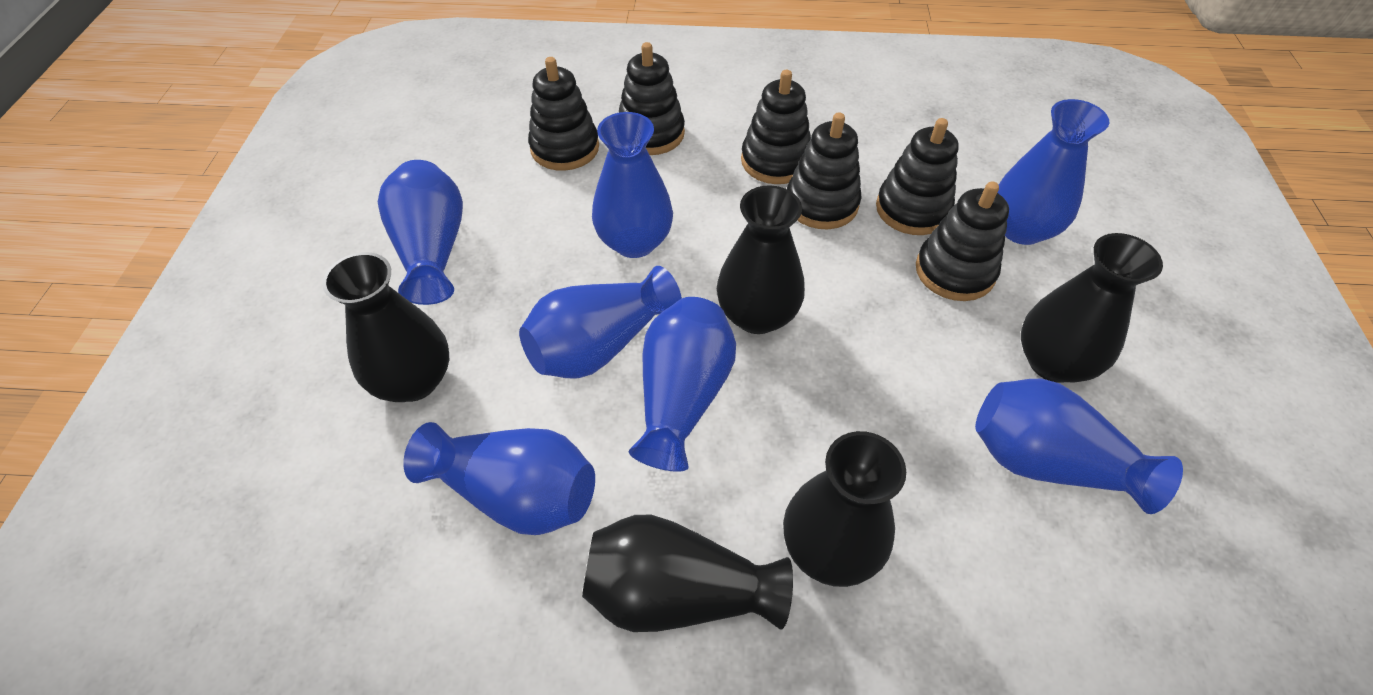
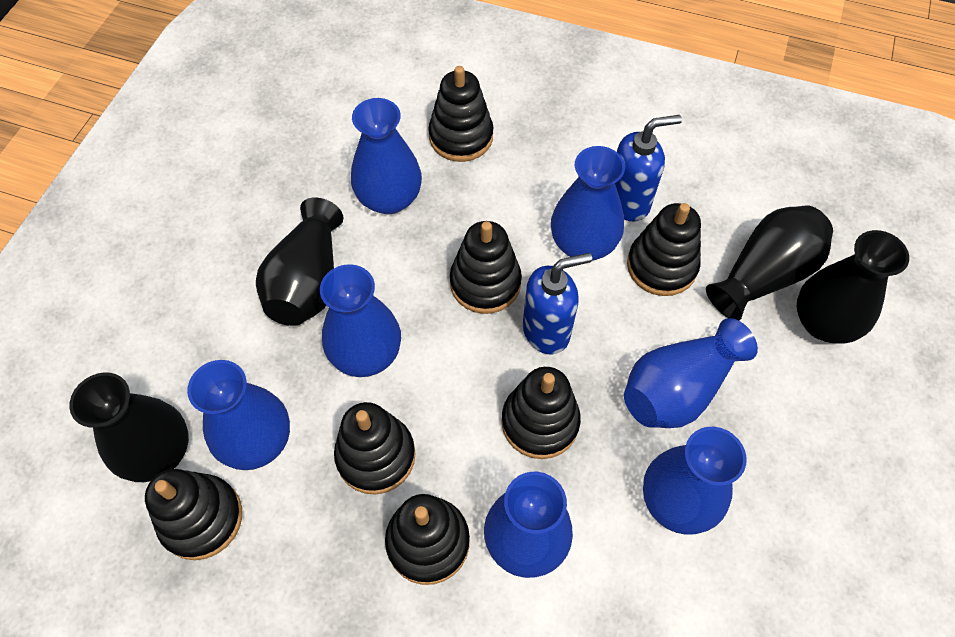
black stacking toy: [528,57,599,171] [619,42,685,155] [741,70,811,184] [787,112,861,229] [876,118,959,235] [916,181,1009,301] = 6 -> [145,469,242,560] [334,402,416,495] [385,494,470,585] [429,66,493,162] [450,221,522,314] [501,367,581,459] [627,203,701,296] = 7
black vase: [322,252,449,402] [582,515,793,632] [717,185,805,334] [783,431,906,587] [1021,233,1163,383] = 5 -> [69,372,189,482] [256,197,343,326] [706,205,833,321] [797,230,909,344] = 4
blue soap dispenser: none = 0 -> [523,253,592,355] [615,115,682,221] = 2

